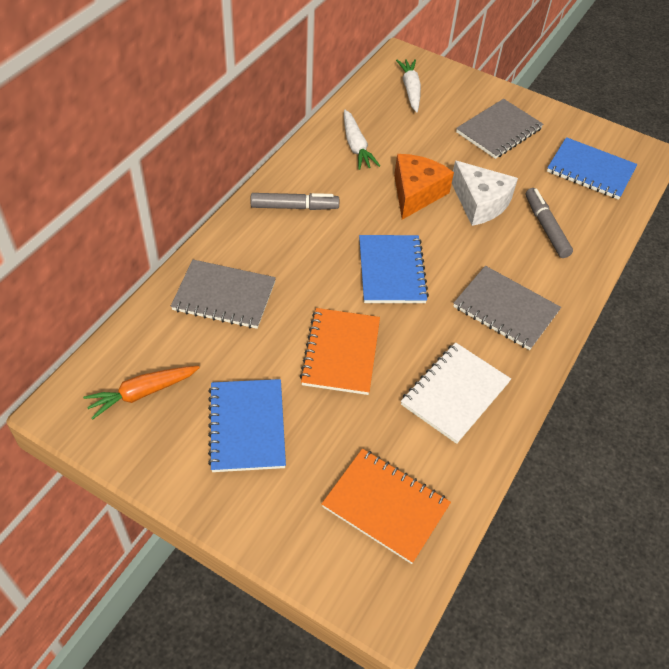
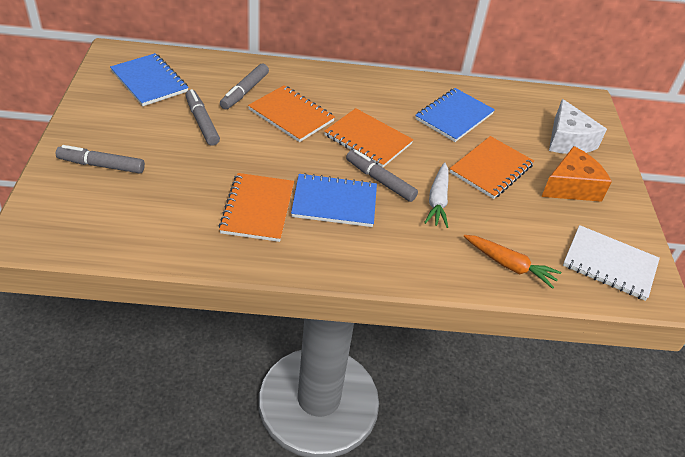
grey marker: [251,193,339,210] [526,188,573,258] = 2 -> [56,145,145,174] [185,89,220,146] [220,63,269,109] [346,150,418,202] = 4
grey notebook: [171,259,276,329] [453,266,561,350] [456,99,543,159] = 3 -> none = 0
orange notebook: [300,308,380,395] [322,448,451,564] = 2 -> [218,173,294,242] [248,85,335,142] [324,108,413,167] [449,136,534,199] = 4
white carrot: [344,110,380,170] [396,59,421,113] = 2 -> [424,162,449,228] = 1

